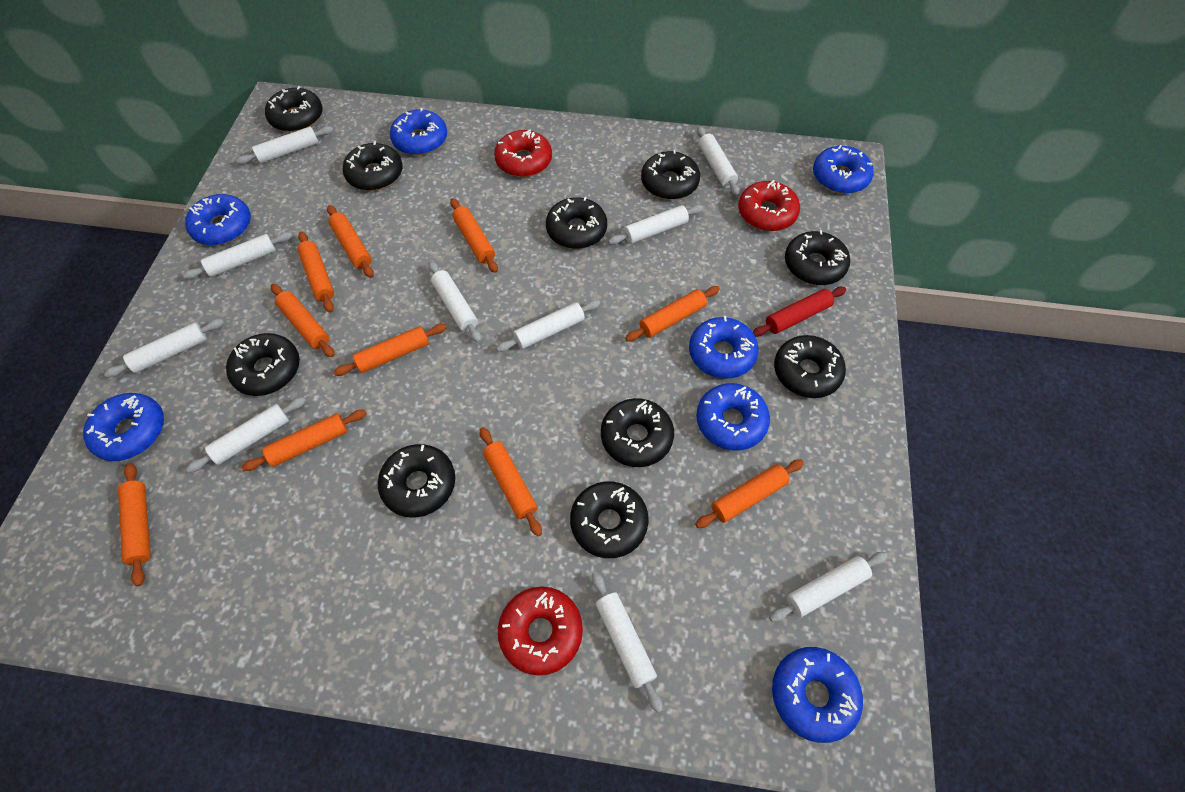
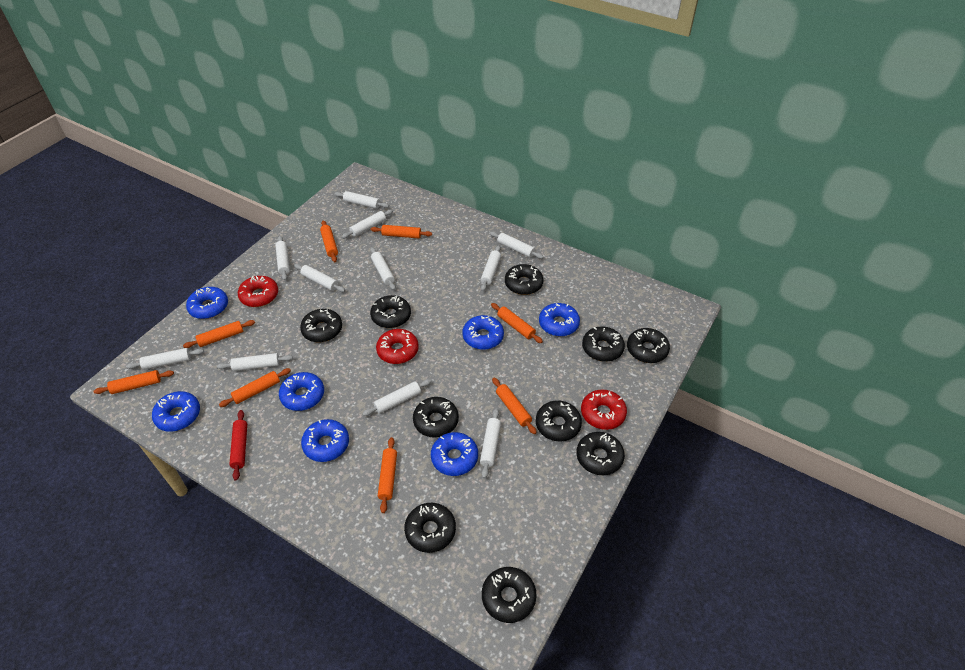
orange rolling pin: [118,463,151,587] [242,410,367,471] [271,284,335,358] [297,231,334,313] [327,205,374,278] [333,324,447,376] [450,198,498,273] [480,427,542,536] [625,286,720,342] [695,459,804,528] = 10 -> [94,370,174,394] [183,320,255,348] [219,368,291,407] [320,220,338,262] [370,225,432,238] [378,437,397,513] [491,303,543,343] [492,378,537,434] = 8
white rolling pin: [104,319,225,377] [183,232,292,279] [186,397,306,473] [236,126,333,164] [428,261,481,343] [496,300,600,352] [592,572,663,713] [608,205,703,245] [697,126,740,197] [769,552,887,622] = 10 -> [126,348,204,370] [217,353,293,371] [275,236,290,281] [294,264,345,292] [334,191,389,209] [342,209,393,239] [362,379,431,416] [370,247,396,290] [480,408,501,478] [481,245,501,291] [490,231,543,259] = 11

